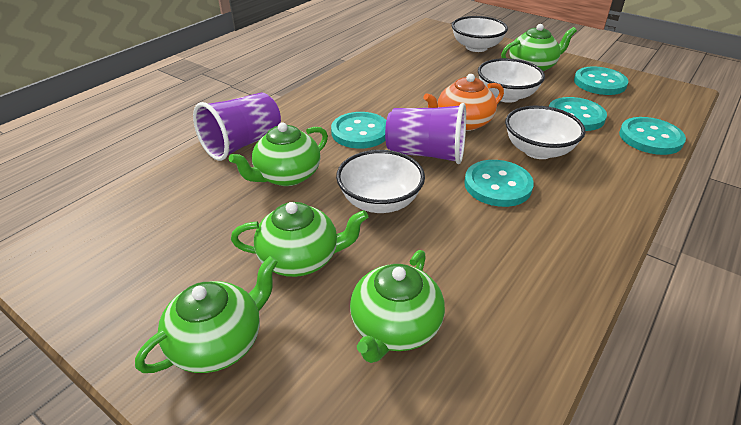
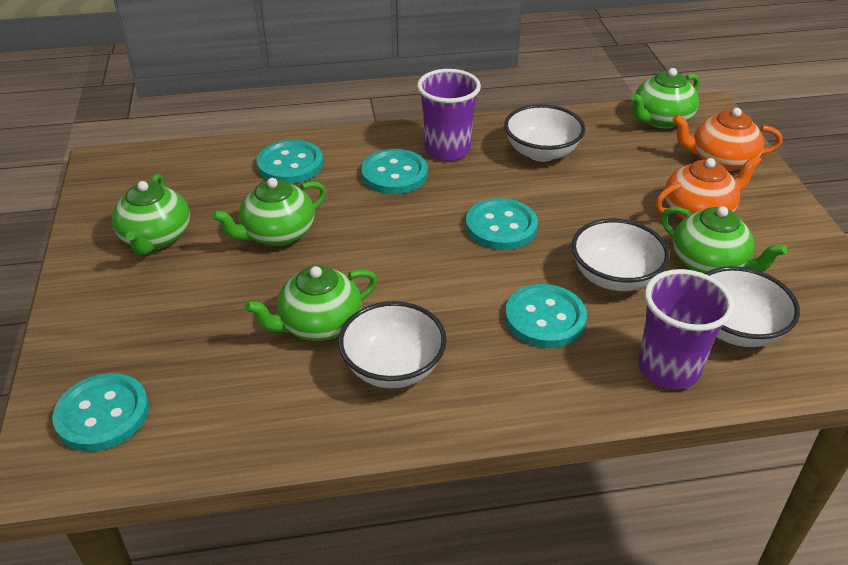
orange teapot: [423,74,504,131] = 1 -> [655,155,762,220] [672,108,783,171] = 2

